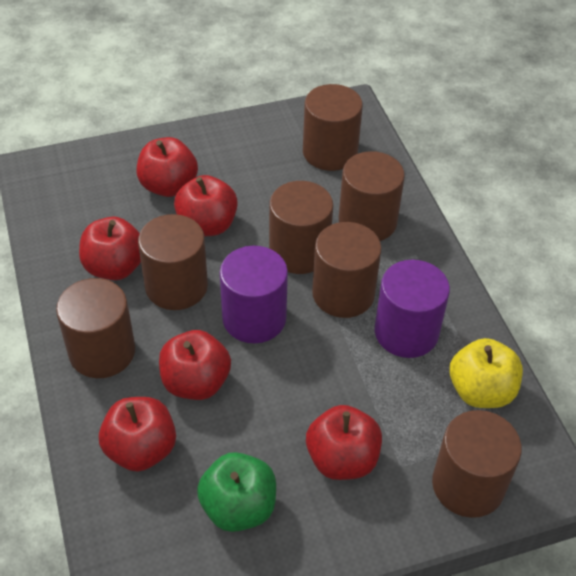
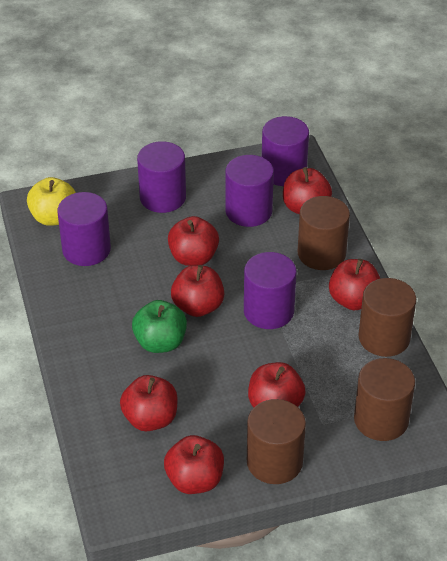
brown cylinder: [56,278,135,378] [138,214,208,310] [269,181,333,274] [303,84,363,171] [312,222,382,318] [339,151,405,241] [432,410,522,518] = 7 -> [247,399,306,484] [298,196,350,270] [354,358,415,441] [358,278,416,357] = 4
purple cylinder: [220,246,288,343] [374,260,450,358] = 2 -> [57,192,111,266] [137,141,186,213] [225,155,274,227] [244,252,296,329] [262,116,309,186] = 5
red apple: [79,217,141,280] [99,397,176,472] [137,137,198,197] [159,330,231,400] [174,175,238,236] [306,405,382,480] = 6 -> [120,375,177,431] [164,435,224,494] [168,216,219,266] [171,265,224,317] [248,362,306,407] [283,167,332,214] [329,259,380,310] = 7

